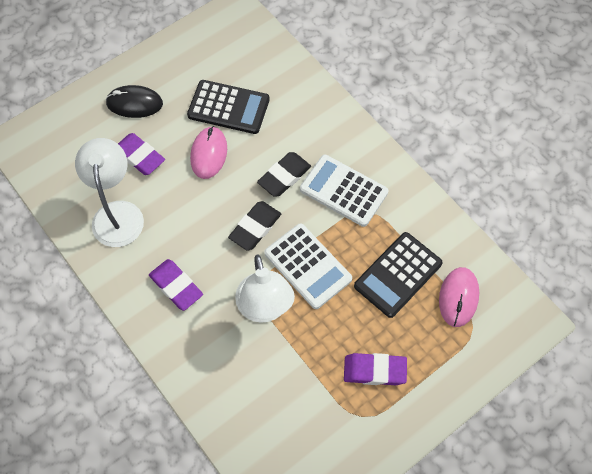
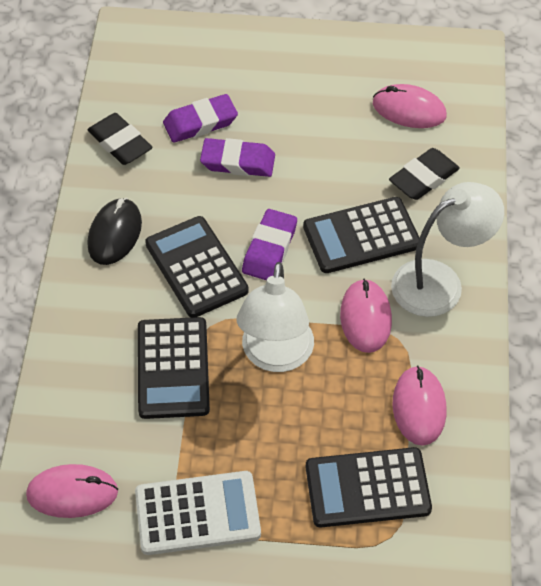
black calculator: [187,80,270,134] [354,232,442,318] = 2 -> [138,317,210,419] [145,216,249,318] [303,197,419,273] [306,447,432,527] = 4
pink mouse: [190,126,227,179] [439,267,479,327] = 2 -> [26,464,118,518] [340,278,392,353] [373,84,447,128] [393,365,446,446] = 4
white calculator: [264,223,352,309] [300,155,388,227] = 2 -> [135,471,261,555] = 1

